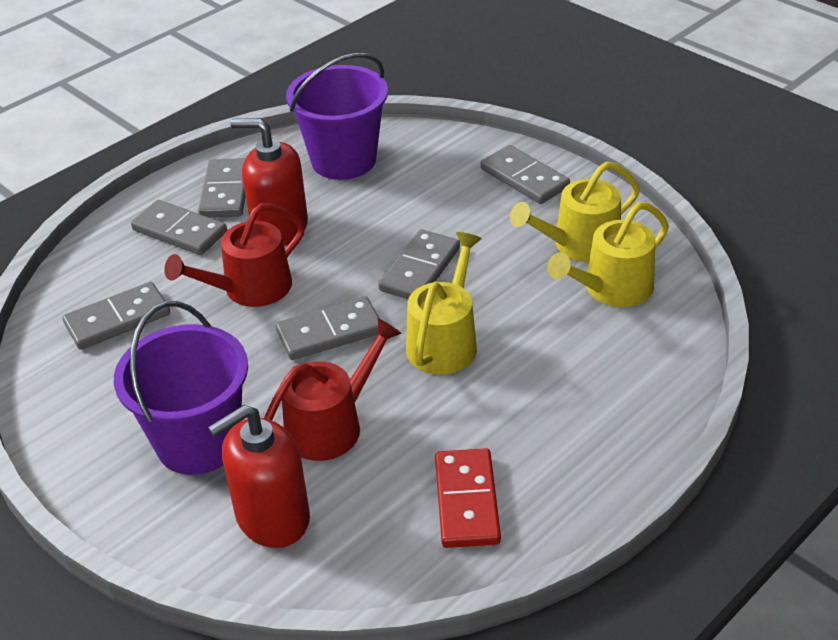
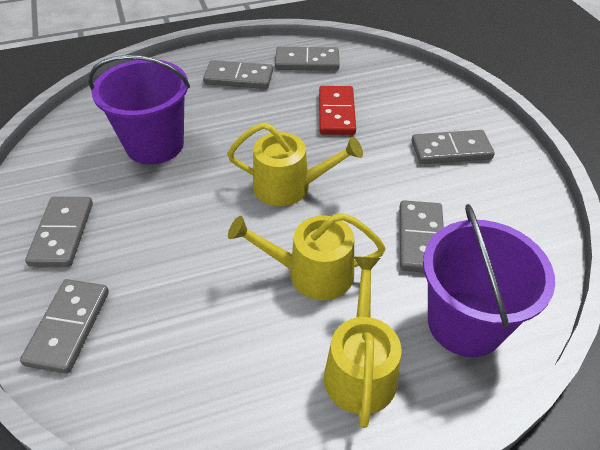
red soap dispenser: [208,405,310,548] [231,118,308,246] = 2 -> none = 0
red watering can: [164,203,305,307] [264,318,402,461] = 2 -> none = 0

